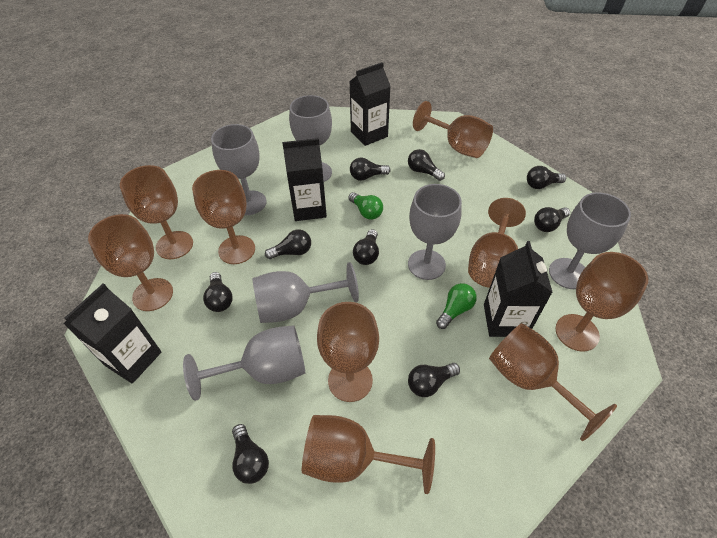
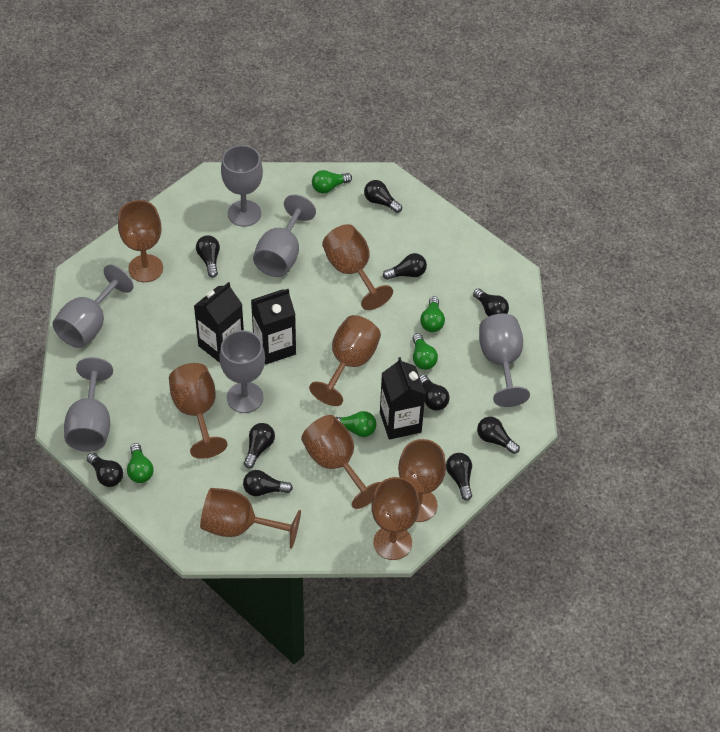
black carton: [63,283,161,384] [282,138,327,221] [349,62,391,146] [484,241,553,337] = 4 -> [194,282,244,363] [251,289,296,365] [380,357,425,440] = 3
black light bulb: [203,272,233,312] [232,424,269,484] [265,229,311,259] [350,158,391,181] [353,229,379,265] [408,149,445,181] [408,363,460,397] [527,166,566,189] [534,207,570,232] = 9 -> [86,452,123,487] [196,235,220,278] [243,470,293,496] [244,423,275,468] [364,180,402,213] [383,253,427,280] [419,374,450,411] [446,453,472,501] [473,288,509,317] [477,417,520,454] = 10
brown goblet: [88,214,173,311] [120,165,193,259] [192,170,255,264] [302,415,435,494] [317,302,379,402] [413,101,493,158] [468,198,526,288] [489,323,617,441] [555,252,648,352] = 9 -> [118,200,163,282] [169,363,227,459] [200,488,301,549] [301,415,381,509] [309,315,381,406] [322,224,393,310] [371,477,420,560] [398,439,446,522] = 8
green light bulb: [348,192,383,220] [436,283,477,329] = 2 -> [127,443,154,483] [312,170,352,193] [336,411,377,437] [412,333,438,370] [420,296,445,332] = 5

